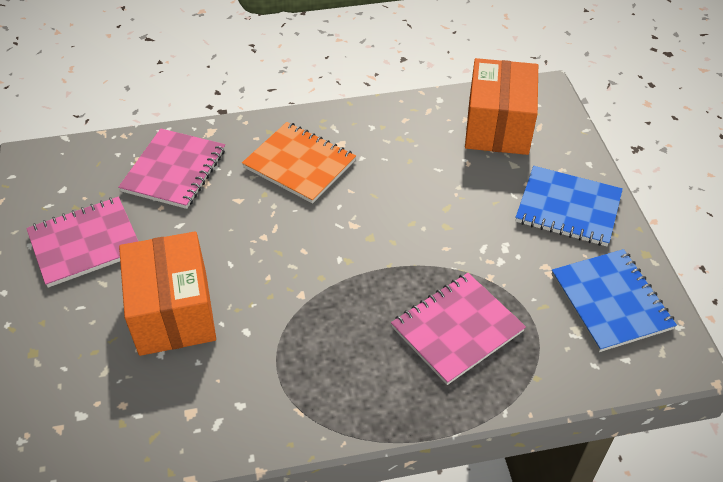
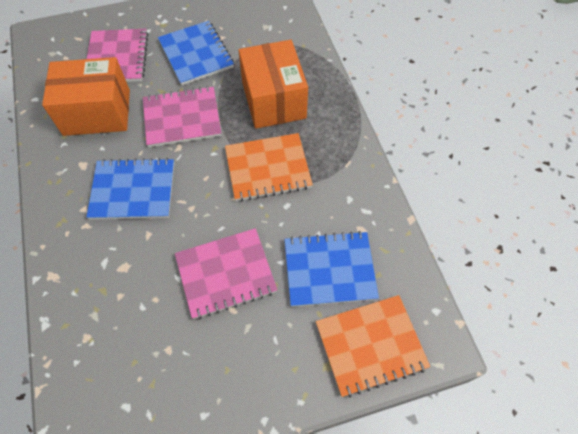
blue notebook: [515,166,623,246] [551,249,677,352] = 2 -> [86,158,174,220] [158,21,234,85] [284,231,379,307] = 3
orange notebook: [242,122,356,203] = 1 -> [225,133,313,202] [316,295,430,398] = 2

